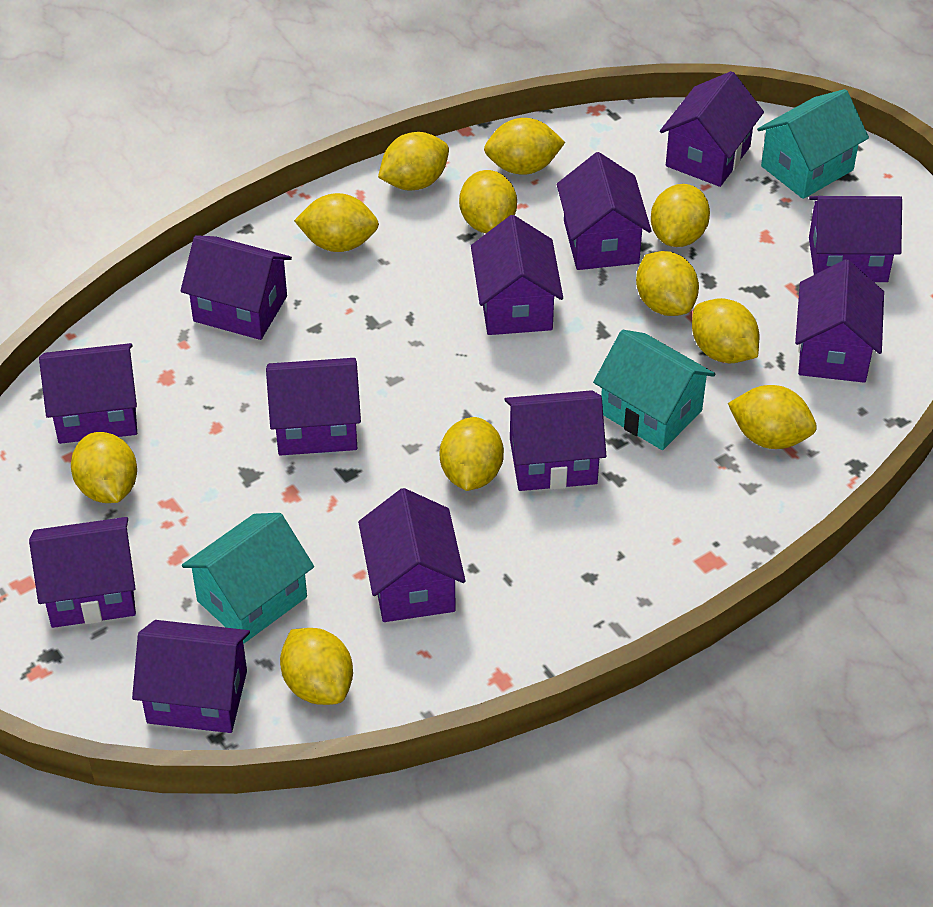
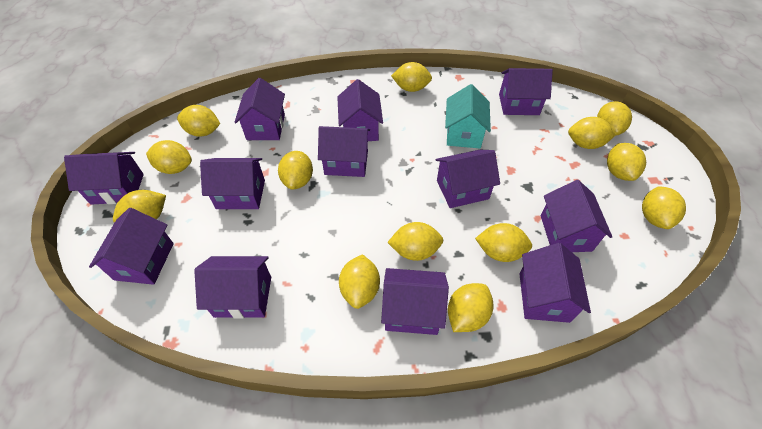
turquoise house: [182,513,314,643] [593,330,715,450] [757,89,869,199] = 3 -> [445,84,491,148] = 1
yellow lemon: [71,432,137,503] [280,628,353,705] [294,193,379,252] [378,132,449,191] [440,417,504,491] [459,170,517,233] [484,118,565,175] [636,251,699,316] [651,184,710,247] [692,298,759,363] [728,385,817,449] = 11 -> [113,190,166,223] [146,140,192,174] [177,105,220,137] [278,151,313,190] [339,254,380,309] [387,222,443,261] [391,62,432,92] [448,283,493,332] [475,223,532,262] [568,117,616,149] [597,101,632,136] [607,143,646,181] [642,186,686,229] = 13

